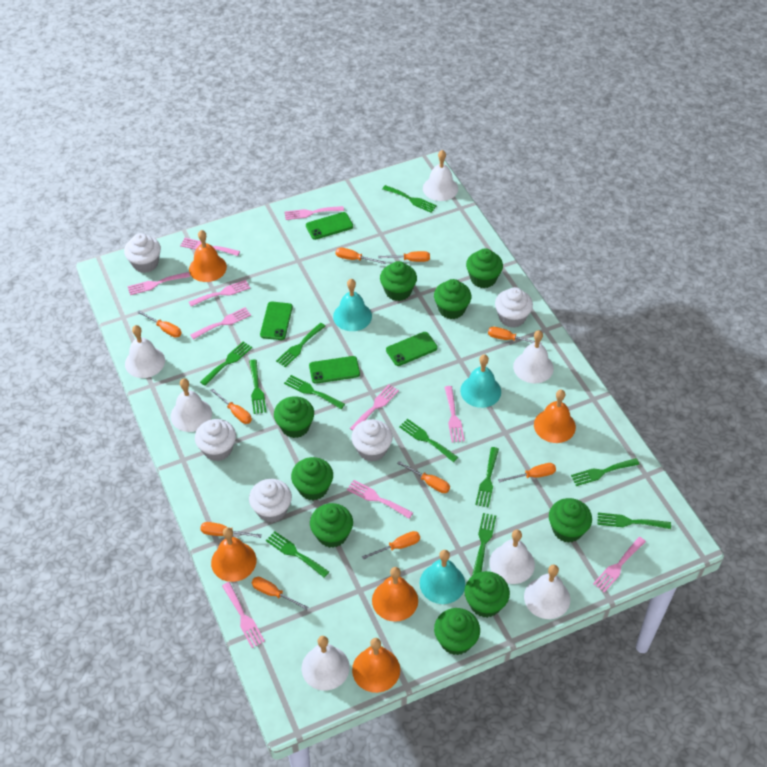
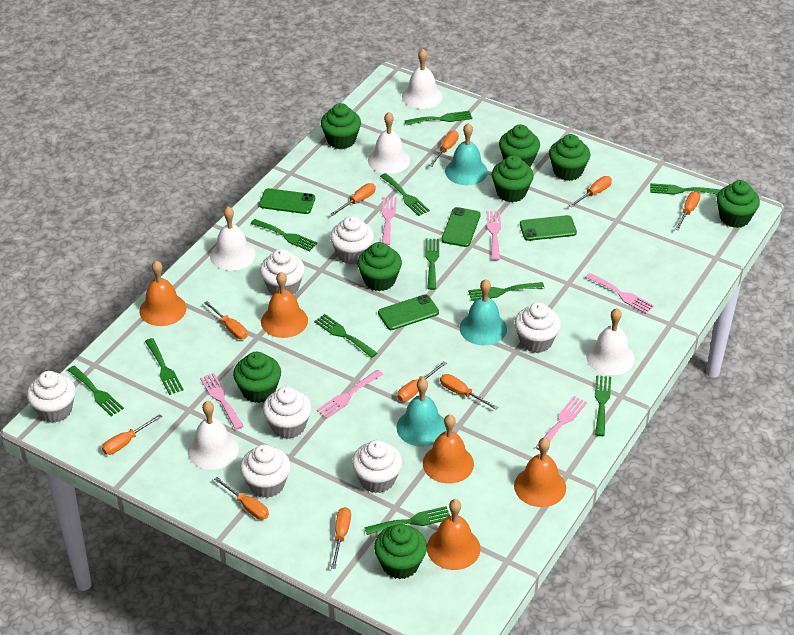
green cupcake: [274,396,314,438] [291,457,333,500] [310,503,353,548] [380,261,417,301] [434,279,471,319] [434,608,480,655] [464,571,510,618] [466,248,503,288] [549,498,592,543] = 9 -> [233,352,281,403] [321,103,361,149] [357,242,402,291] [374,524,427,579] [492,155,534,202] [499,124,540,167] [549,134,590,181] [717,180,760,228] = 8
pink fork: [127,272,190,295] [180,238,240,256] [189,280,250,306] [190,307,251,340] [222,582,265,648] [284,206,344,220] [347,480,413,519] [350,384,399,431] [445,386,465,442] [593,537,646,593] = 10 -> [200,373,244,430] [317,370,383,419] [382,197,397,245] [487,211,501,261] [535,396,587,451] [585,273,654,314] = 6
white bell: [125,325,165,378] [170,378,212,432] [302,636,350,690] [423,150,458,201] [489,529,535,584] [513,330,554,383] [524,564,570,619] = 7 -> [188,401,239,470] [210,206,255,271] [368,112,410,174] [402,49,442,109] [586,308,635,375] = 5
white cupcake: [124,233,161,273] [195,419,236,461] [249,479,292,522] [351,419,393,462] [495,287,533,328] = 5 -> [27,371,76,423] [240,444,291,498] [260,249,305,295] [263,387,312,439] [330,216,374,264] [352,440,402,493] [515,302,561,353] = 7

